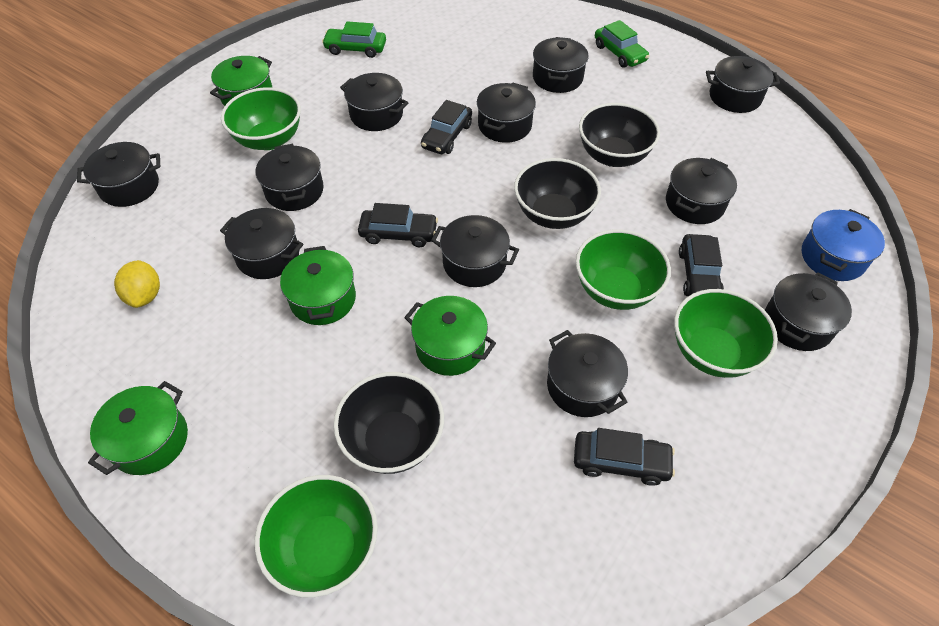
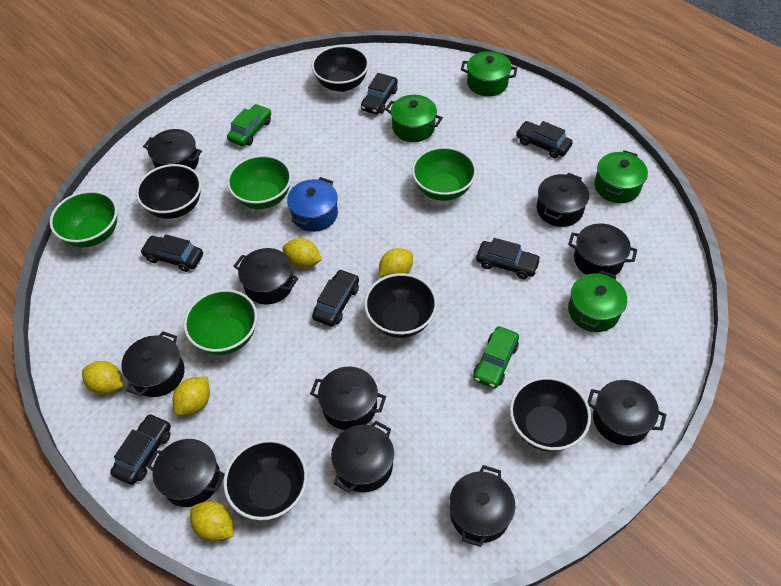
black bowl: [334,372,444,474] [514,158,601,229] [579,103,660,167] = 3 -> [136,164,201,219] [223,439,307,521] [311,45,369,92] [364,273,437,338] [510,377,591,452] = 5
black car: [358,203,438,247] [421,100,472,154] [574,428,675,486] [679,234,724,296] = 4 -> [110,414,171,485] [140,234,203,272] [312,269,359,326] [361,73,398,114] [476,238,541,279] [516,121,573,158] = 6
black pot: [77,142,160,207] [220,208,303,279] [256,144,324,211] [340,73,408,131] [431,215,519,287] [477,83,536,143] [533,37,589,93] [547,330,628,417] [666,158,737,224] [706,56,780,113] [765,272,852,351] = 11 -> [121,331,185,397] [143,129,202,170] [147,439,225,507] [234,248,298,304] [310,367,386,430] [331,421,394,493] [449,465,515,547] [536,173,589,227] [568,223,637,275] [587,380,666,445] = 10
yellow lemon: [114,260,160,308] = 1 -> [82,361,123,395] [173,377,210,416] [190,501,233,542] [282,238,322,269] [379,248,413,278] = 5

